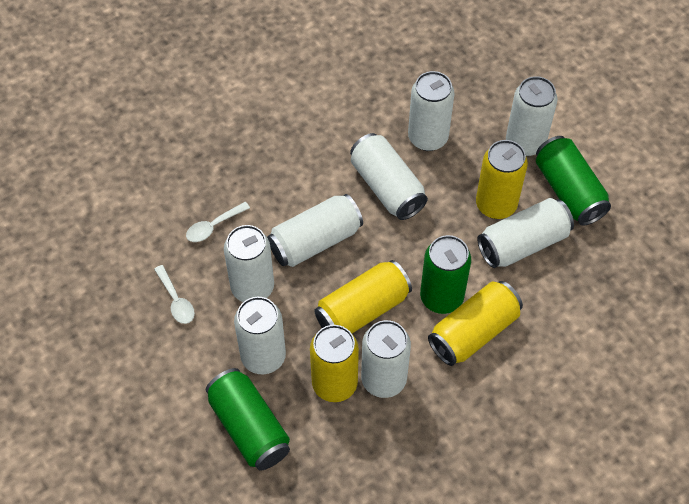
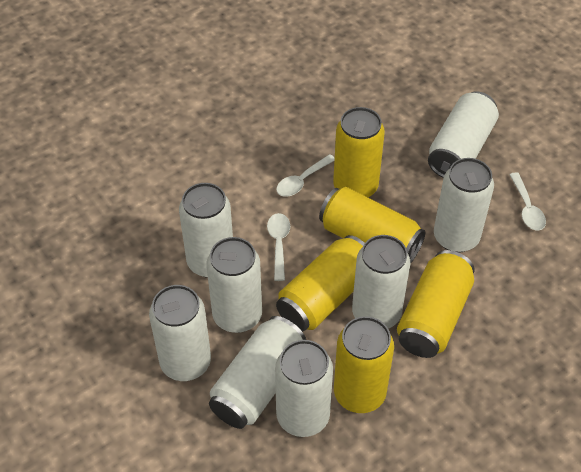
green can: [206,368,290,470] [420,235,471,314] [536,136,611,226] = 3 -> none = 0
white spoon: [154,265,195,324] [186,202,250,242] = 2 -> [267,213,290,281] [276,154,335,197] [509,172,546,231] = 3
yellow can: [310,325,359,402] [314,260,412,333] [428,281,523,366] [476,140,528,219] = 4 -> [276,235,365,332] [319,187,425,264] [333,107,385,197] [334,316,394,413] [397,250,475,358] = 5

